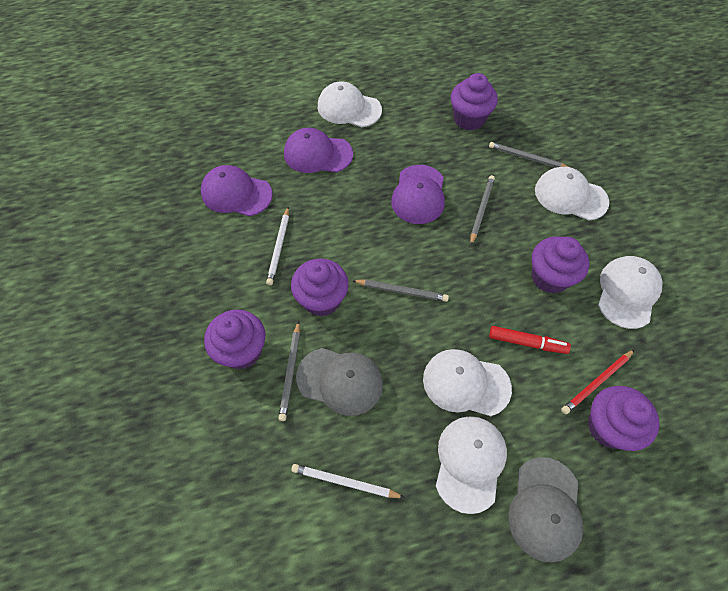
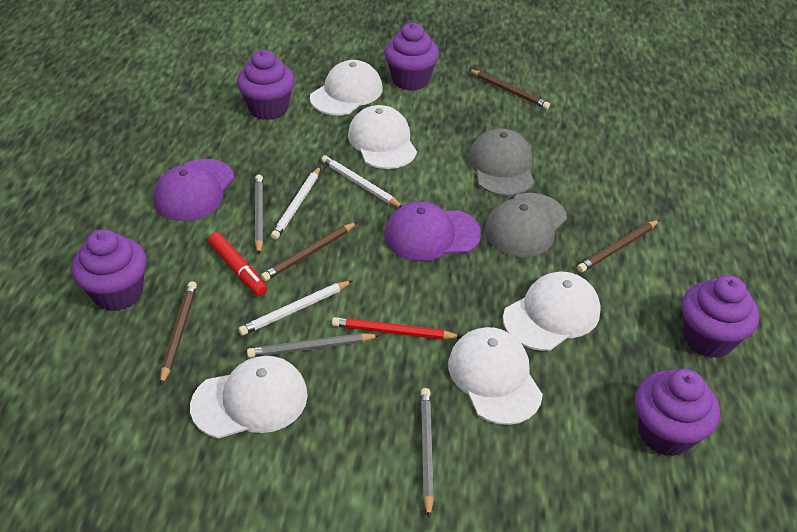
brown pencil: none = 0 -> [160,281,197,385] [261,222,357,281] [468,69,550,109] [577,220,659,272] = 4
grey pencil: [278,321,300,421] [352,279,449,302] [470,175,495,245] [489,142,569,168] = 4 -> [247,333,380,358] [255,175,263,255] [420,388,434,518] = 3
purple cap: [201,165,273,216] [284,128,353,173] [391,165,445,224] = 3 -> [153,159,234,221] [385,201,481,261] = 2
white pencil: [266,206,289,285] [291,464,405,498] = 2 -> [238,280,353,335] [271,166,321,240] [321,155,402,207] = 3

